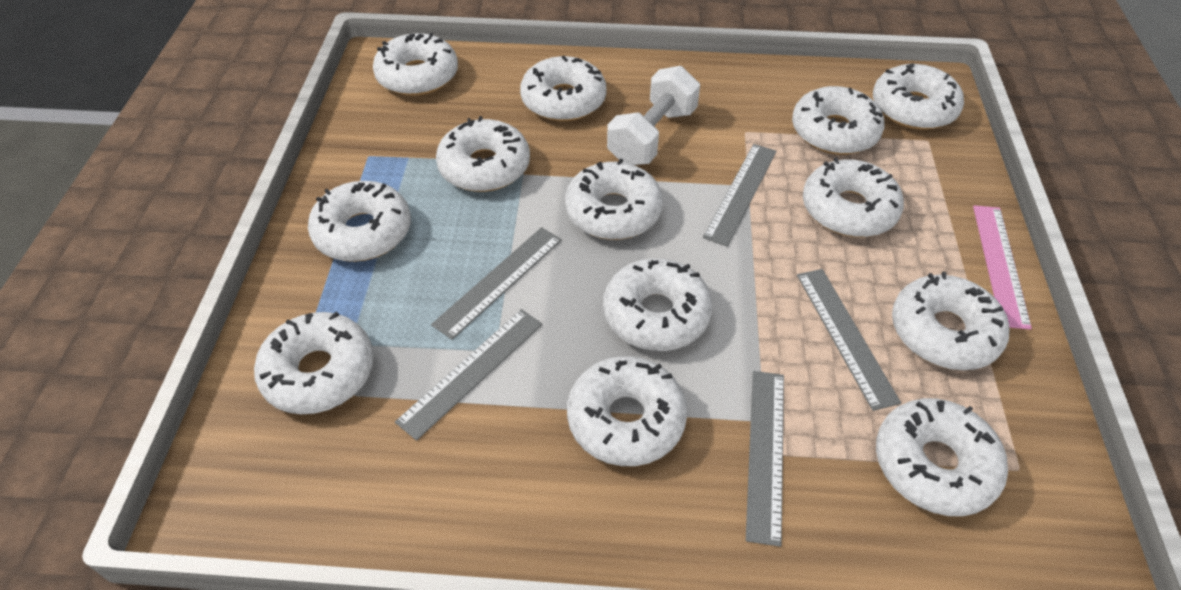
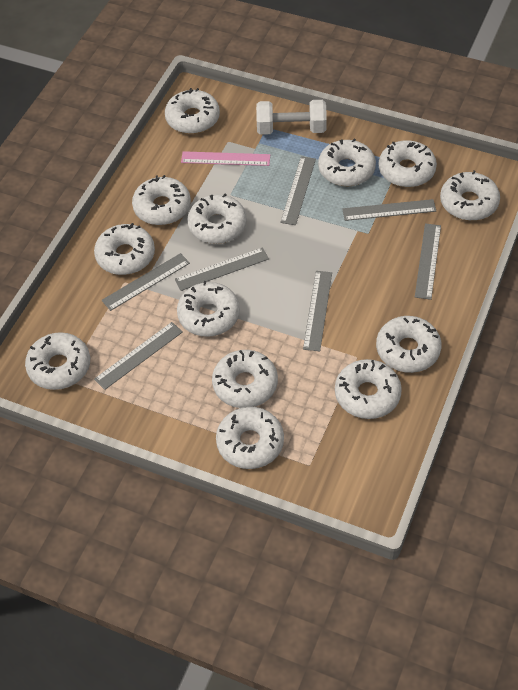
grey ruler: [395,309,543,441] [431,227,562,340] [703,144,777,247] [746,371,784,547] [797,269,901,411] = 5 -> [94,322,183,390] [101,253,190,311] [175,247,269,291] [280,156,316,225] [303,271,332,351] [342,199,436,221] [415,223,441,300] = 7

